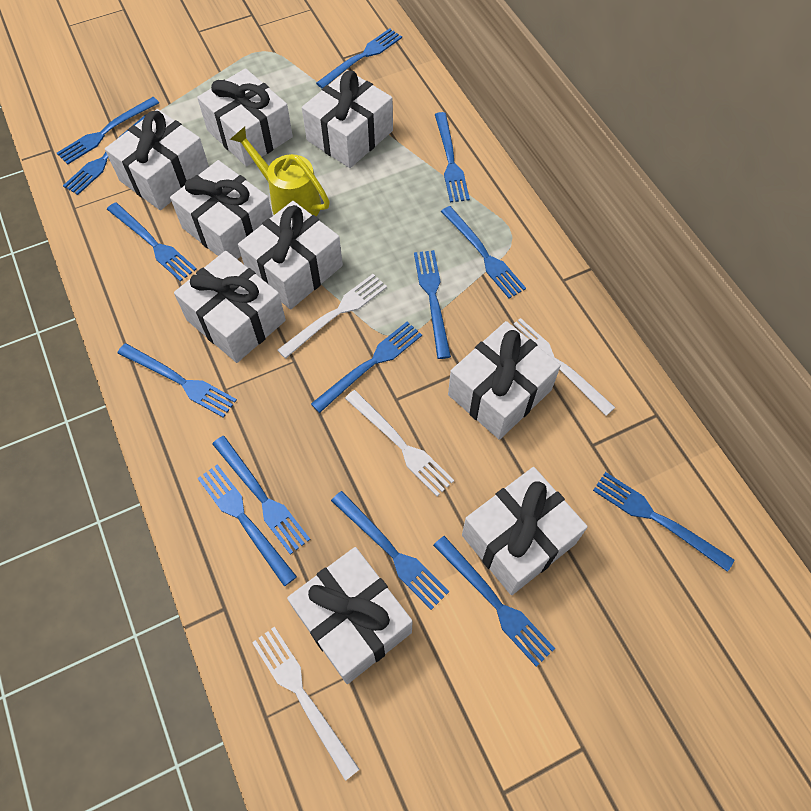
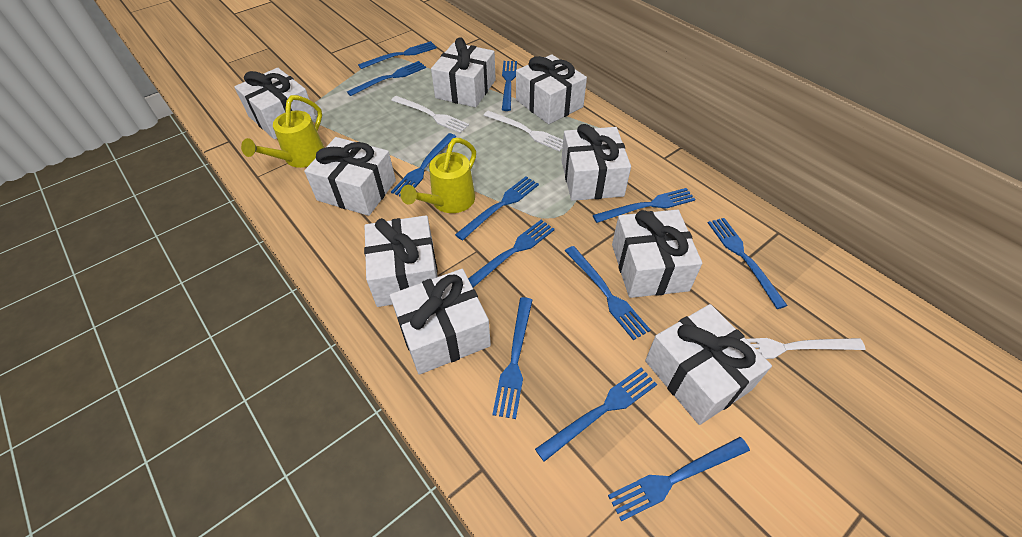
blue fork: [57,97,159,165] [63,114,146,195] [107,202,197,282] [118,343,237,418] [197,464,297,586] [212,436,311,555] [311,322,422,413] [316,28,402,88] [331,491,449,610] [414,250,451,359] [433,536,555,667] [435,112,470,203] [441,206,526,299] [593,472,734,572] = 14 -> [347,61,426,96] [358,41,437,69] [391,133,456,197] [455,177,539,241] [468,220,555,288] [492,297,532,419] [502,61,517,111] [535,368,657,462] [565,246,651,340] [593,188,696,223] [608,437,750,522] [708,218,788,309] = 12
white fork: [252,627,360,781] [277,274,387,359] [345,390,454,496] [512,318,615,416] = 4 -> [391,96,469,133] [483,110,563,152] [746,338,865,359] = 3
yellow watering can: [230,127,330,216] = 1 -> [241,95,325,168] [400,138,476,213] = 2

